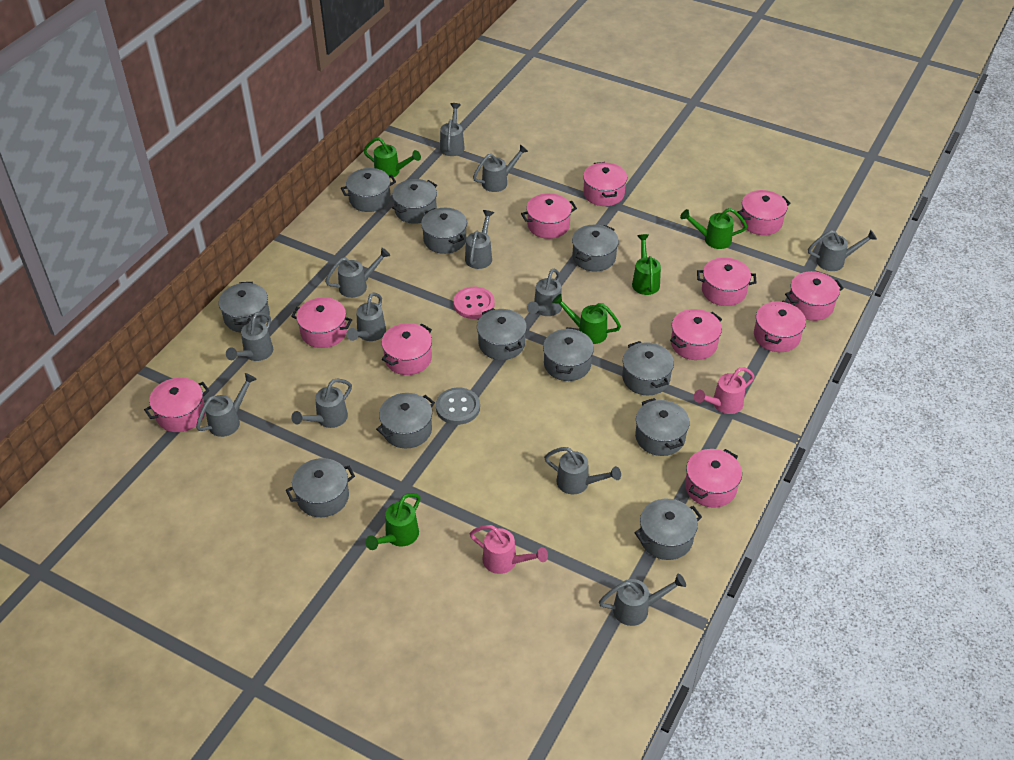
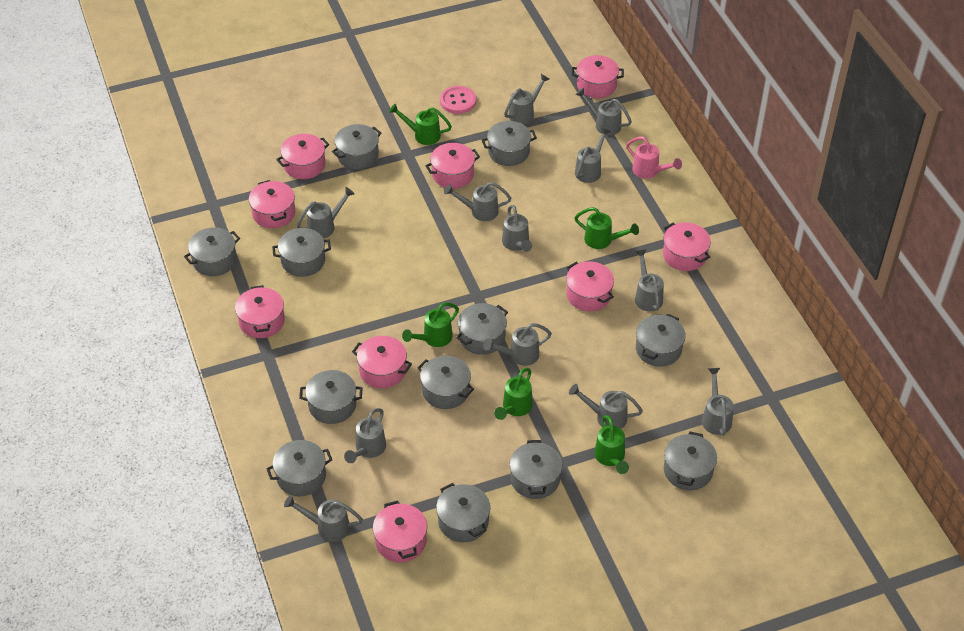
grey button: [436,387,480,425] = 1 -> none = 0
pink pot: [144,377,210,432] [291,298,352,348] [382,323,432,375] [521,193,577,239] [583,162,627,206] [670,309,722,360] [685,449,742,507] [697,258,756,306] [738,190,791,235] [754,301,806,352] [785,271,844,321] = 11 -> [235,285,285,338] [249,180,295,228] [276,134,329,179] [352,336,412,388] [373,500,427,562] [425,143,480,189] [566,261,614,311] [572,55,624,98] [663,222,711,271] = 9
pink watering can: [470,525,548,574] [694,367,754,414] = 2 -> [626,137,682,179] = 1

